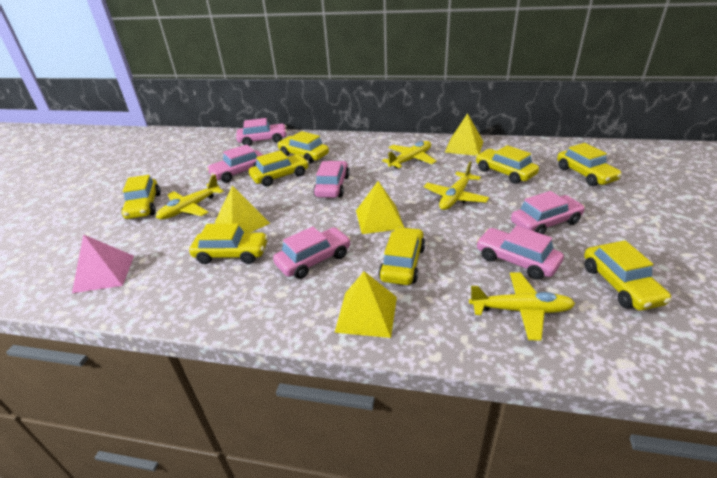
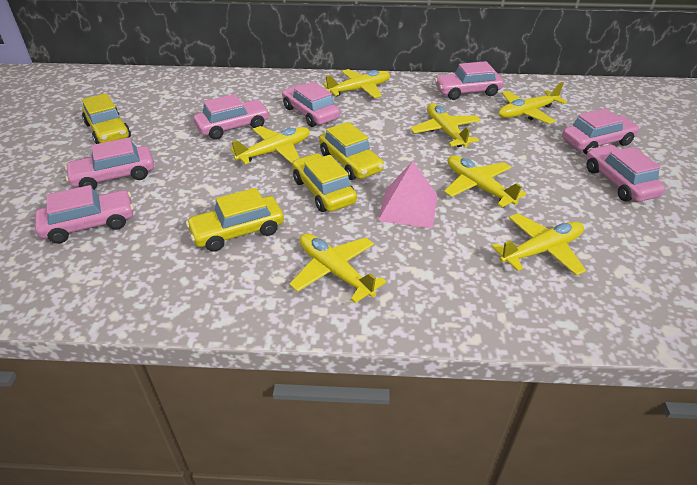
pink car: [206,144,263,183] [236,118,287,146] [273,226,351,279] [313,161,350,198] [476,226,564,280] [511,191,585,234] = 6 -> [35,185,134,244] [65,137,154,190] [194,94,270,140] [282,82,340,127] [435,61,504,100] [562,108,640,155] [586,145,665,202] = 7
yellow car: [122,175,161,219] [189,223,268,264] [249,150,309,187] [277,131,329,164] [379,227,425,285] [476,145,539,184] [557,143,622,186] [584,240,672,311] = 8 -> [82,93,131,144] [186,188,284,252] [292,153,357,212] [319,122,384,180] = 4
yellow plane: [156,175,224,220] [382,141,437,169] [424,161,489,210] [469,272,575,341] = 4 -> [230,126,310,164] [289,233,386,303] [323,69,390,98] [410,103,481,147] [444,155,526,207] [491,213,586,276] [499,82,567,124] = 7
yellow pyramid: [215,185,270,233] [335,271,397,338] [356,181,404,234] [445,113,483,156] = 4 -> none = 0

